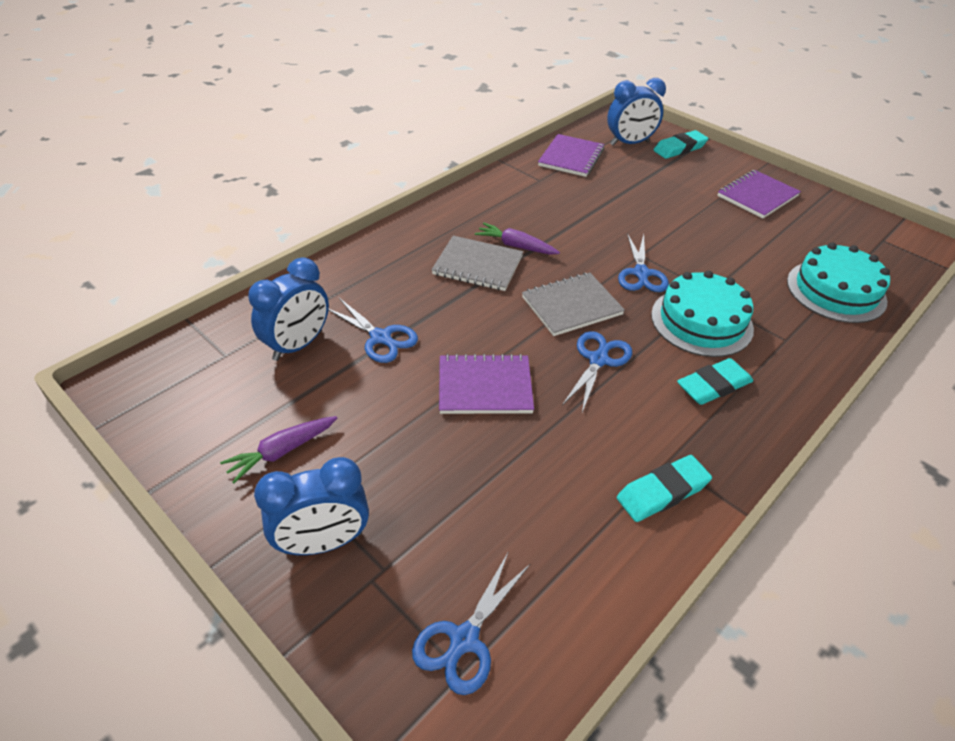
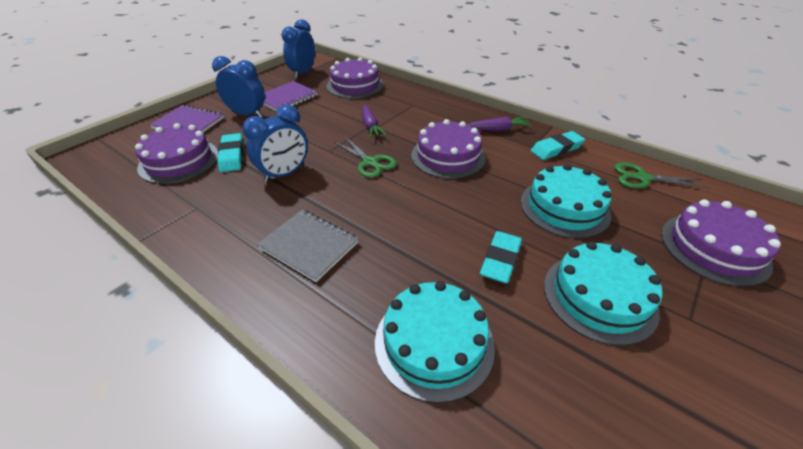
blue scissors: [328,298,418,363] [412,553,531,695] [562,331,632,413] [618,233,669,292] = 4 -> none = 0
green scissors: none = 0 -> [334,137,397,178] [614,162,708,189] = 2
grey notebook: [431,236,523,291] [522,273,625,336] = 2 -> [257,210,359,282] = 1
purple cake: none = 0 -> [135,123,218,184] [327,57,384,99] [411,119,486,179] [661,199,781,287] = 4
purple notebook: [439,354,534,414] [538,134,605,177] [717,170,801,219] = 3 -> [150,105,224,132] [263,81,318,111] = 2
turquoise cake: [651,271,754,357] [787,243,890,323] = 2 -> [375,281,495,403] [521,164,612,238] [544,241,662,346] = 3

